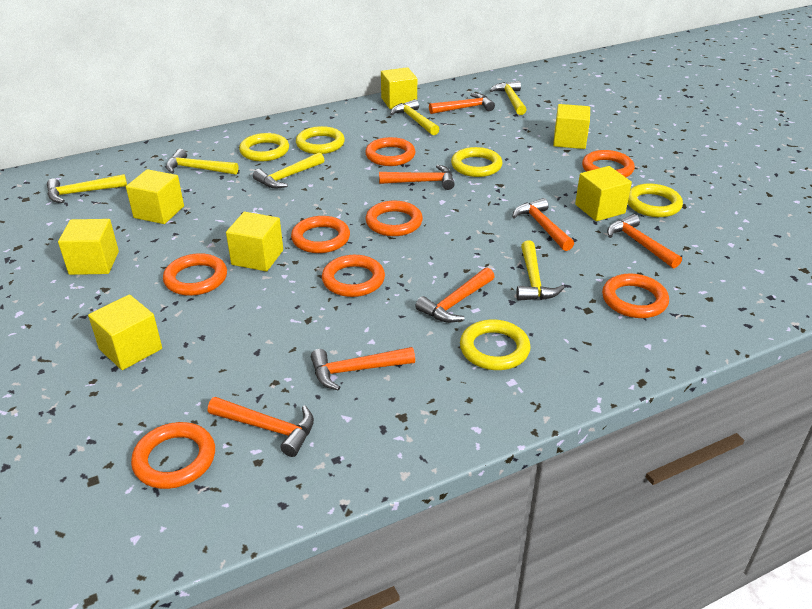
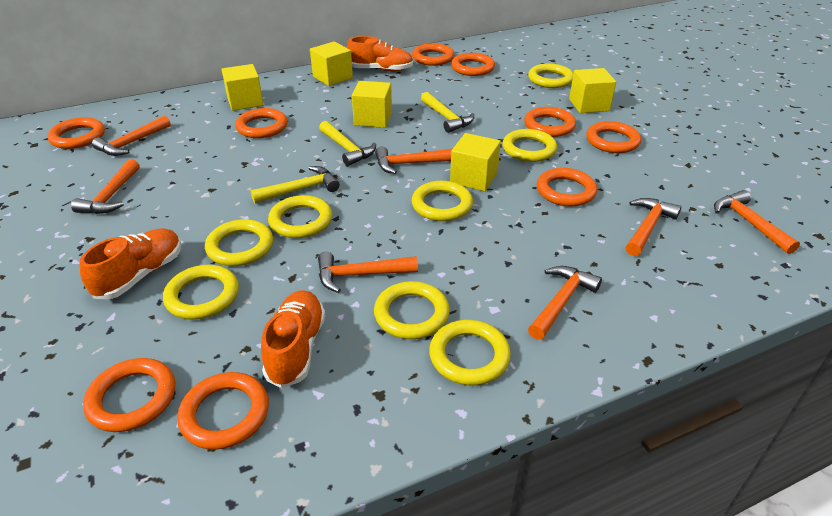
orange ring: [131,422,215,489] [163,253,227,296] [291,216,350,253] [322,255,385,297] [365,137,415,166] [366,201,423,236] [582,150,635,177] [602,273,669,318] = 8 -> [47,117,105,149] [83,358,175,432] [177,372,269,450] [235,108,288,138] [412,43,454,66] [451,53,495,76] [524,107,576,137] [537,168,597,207] [586,121,641,153] = 9
orange shoe: none = 0 -> [80,228,181,299] [261,290,326,388] [347,36,413,72] = 3
yellow cube: [58,219,119,275] [88,294,162,370] [126,169,184,224] [226,212,283,271] [381,67,417,109] [553,104,590,149] [575,166,632,221] = 7 -> [221,64,264,111] [310,42,353,86] [352,81,392,128] [450,133,501,191] [569,68,616,113] = 5
yellow hammer: [47,174,127,203] [166,149,238,175] [253,152,324,189] [390,99,439,135] [490,81,526,115] [516,240,565,301] = 6 -> [251,166,340,204] [319,121,376,166] [421,92,474,133] = 3
yellow ring: [239,133,289,161] [296,126,345,154] [451,147,502,177] [460,319,531,370] [628,183,683,217] = 5 -> [163,265,239,320] [205,219,273,266] [268,195,332,238] [374,281,450,339] [411,181,473,221] [429,320,511,385] [502,129,557,162] [528,63,573,88] = 8

